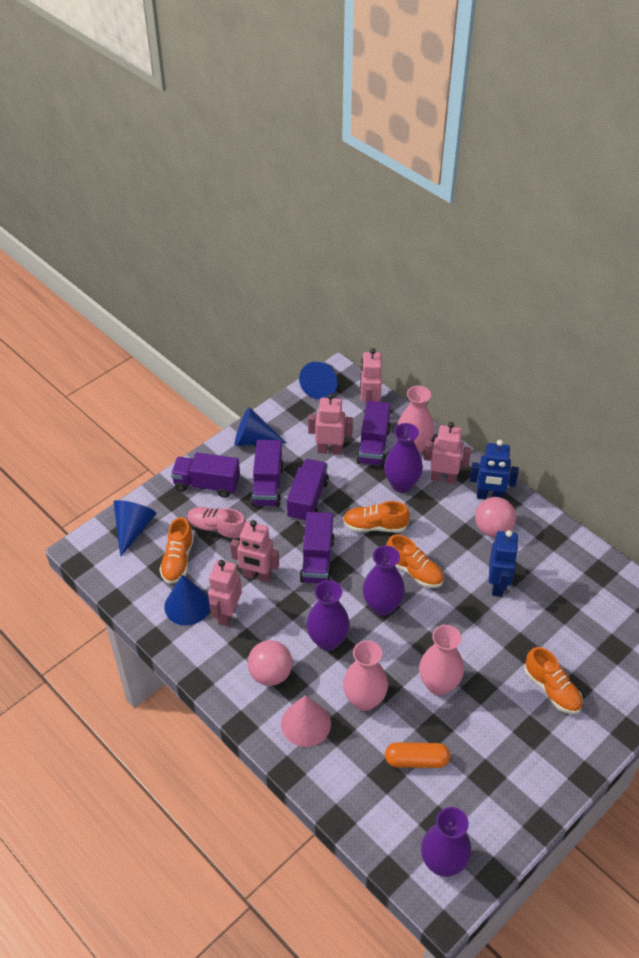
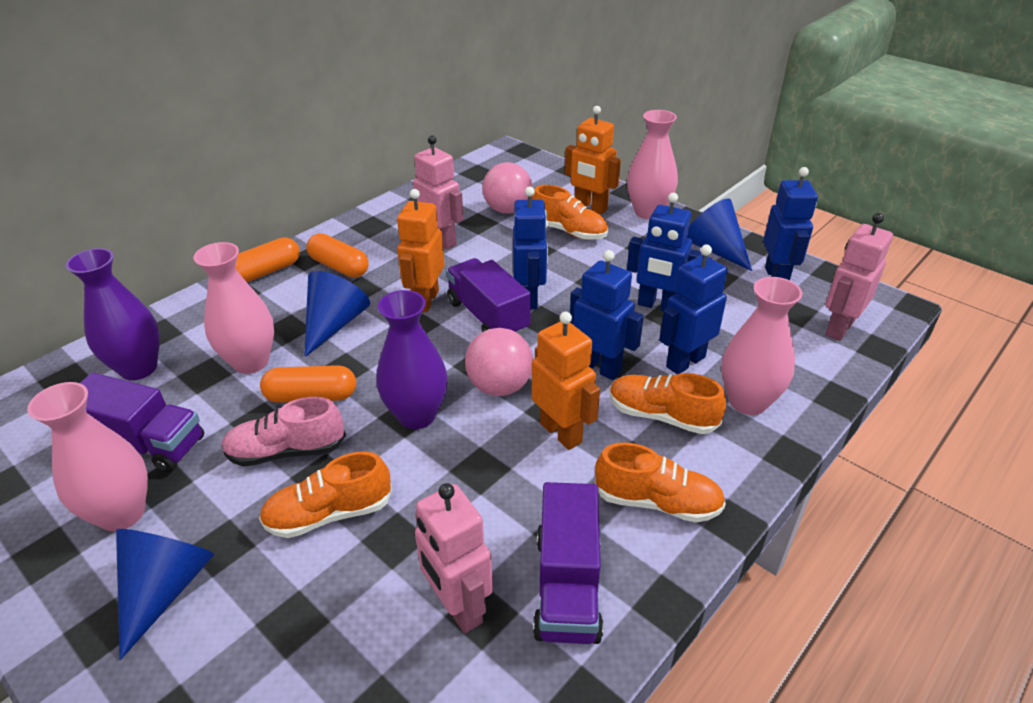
blue cone: [113,500,156,557] [164,575,210,625] [234,407,286,446] [299,362,337,399] = 4 -> [116,529,215,660] [304,271,370,357] [686,198,752,271] = 3
blue robot: [470,440,519,499] [489,530,519,597] = 2 -> [513,187,548,310] [570,250,644,380] [627,193,702,311] [659,244,728,374] [763,167,818,280] = 5
orange capsule: [385,742,450,768] = 1 -> [236,237,300,282] [260,365,356,403] [306,233,369,278] = 3
orange robot: none = 0 -> [397,189,444,312] [532,311,600,450] [565,106,621,214] = 3
pink cone: [281,695,331,747] = 1 -> none = 0
pink robot: [208,560,242,626] [230,520,279,582] [308,393,353,455] [360,348,382,408] [424,422,471,484] = 5 -> [413,135,464,250] [415,483,493,634] [825,213,893,341] = 3
pink vase: [343,640,388,711] [397,386,434,453] [419,625,464,696] = 3 -> [27,382,148,532] [194,242,274,374] [627,110,678,219] [721,277,802,415] = 4
purple truck: [171,453,240,498] [251,440,284,507] [287,459,329,522] [300,512,335,583] [356,401,391,467] = 5 -> [80,373,204,473] [446,258,531,334] [533,482,603,644] = 3
purple vase: [306,580,350,651] [363,546,405,616] [384,423,423,493] [421,807,471,877] = 4 -> [66,248,160,380] [376,290,448,429] = 2

